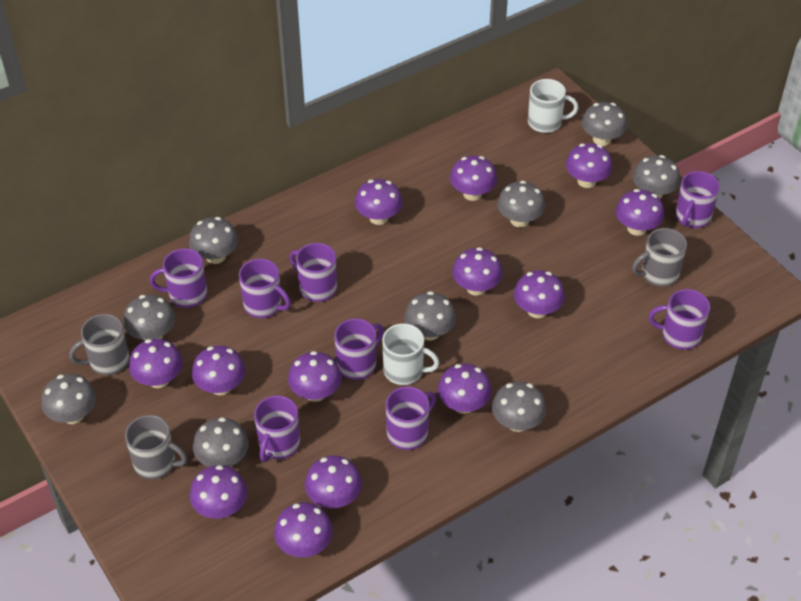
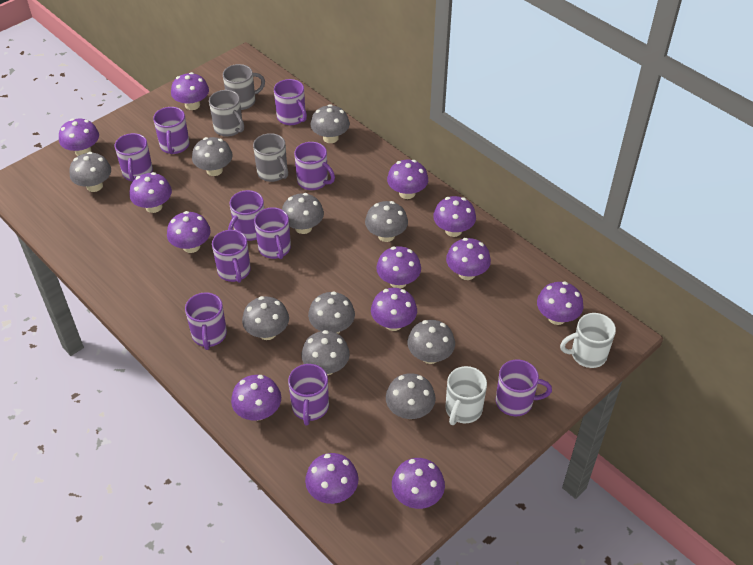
grey mushroom: [41,374,96,424] [123,295,176,341] [189,217,238,264] [193,417,249,467] [404,291,456,341] [492,381,547,432] [497,181,545,227] [582,102,627,146] [633,155,680,199] = 9 -> [70,152,111,192] [192,137,233,176] [242,296,289,340] [282,193,324,234] [301,330,350,375] [308,291,355,334] [311,104,350,143] [365,201,408,242] [386,373,436,419] [407,320,455,364] = 10
purple mug: [149,248,207,308] [239,259,291,318] [254,396,300,462] [289,243,337,302] [334,319,384,380] [386,387,436,450] [649,289,710,350] [675,171,720,228] = 8 -> [115,133,153,182] [153,107,190,154] [185,292,227,350] [212,230,251,283] [228,190,264,241] [254,207,291,259] [274,79,307,125] [288,364,329,425] [294,142,335,190] [496,359,552,416] = 10

